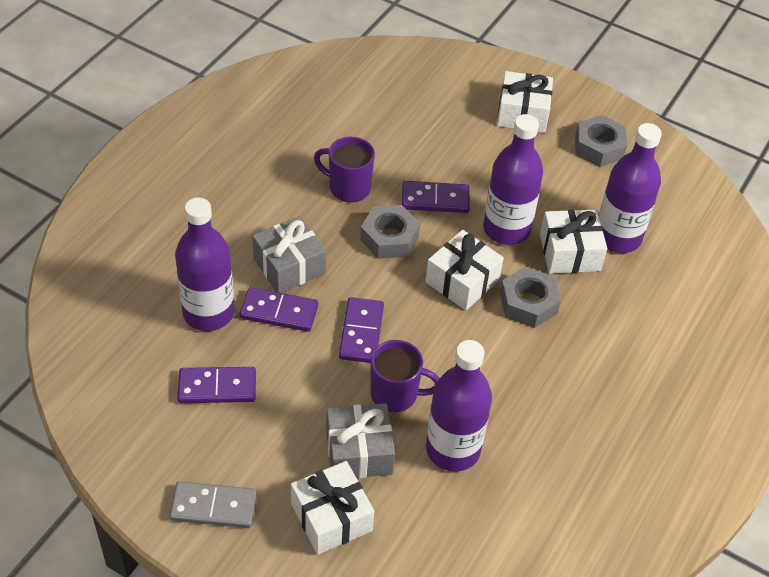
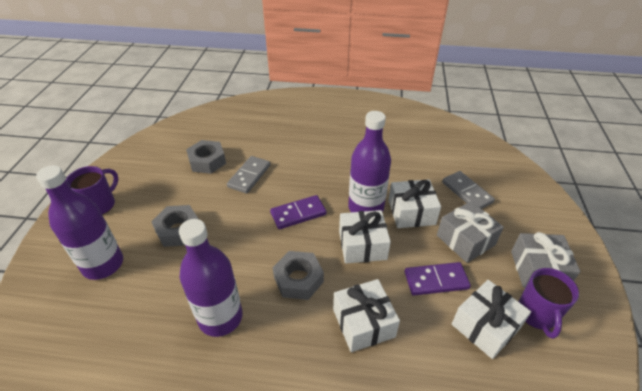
grey domino: [169,481,257,528] = 1 -> [227,156,270,194] [442,171,495,209] = 2
purple bottle: [175,198,235,331] [426,340,492,472] [483,114,543,245] [599,123,662,253] = 4 -> [36,165,123,280] [179,219,243,337] [348,111,391,212] = 3
purple domino: [178,367,256,403] [240,287,318,332] [339,297,384,363] [402,181,470,213] = 4 -> [270,195,327,229] [405,262,471,295] = 2

